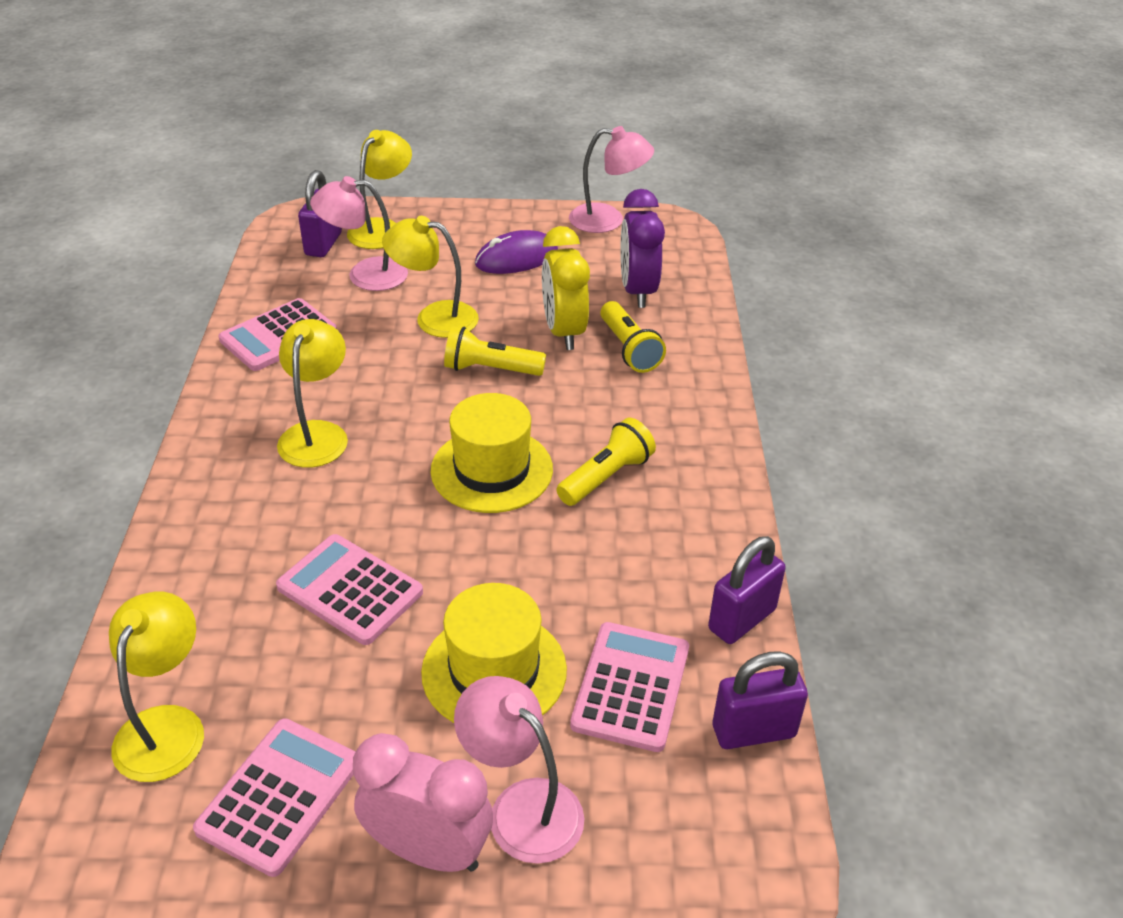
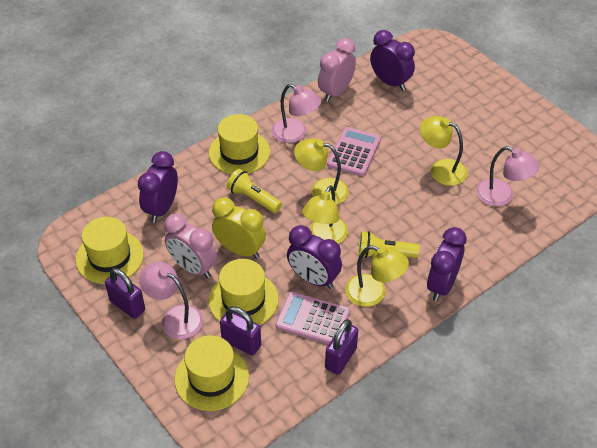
pink calculator: [193,718,356,877] [218,298,337,371] [276,534,423,645] [570,622,689,752] = 4 -> [276,292,350,344] [327,127,381,176] = 2
pink clock: [353,733,493,872] = 1 -> [164,213,217,279] [318,38,356,102] = 2
purple clock: [620,189,665,308] = 1 -> [138,151,178,223] [287,225,342,289] [370,30,415,91] [427,227,467,301] = 4
purple mouse: [475,230,558,274] = 1 -> none = 0
yellow flashlight: [444,326,546,376] [556,418,656,506] [600,301,666,373] = 3 -> [227,169,282,213] [358,231,420,258] = 2
yellow hat: [421,583,567,723] [431,393,553,513] = 2 -> [76,217,144,284] [175,335,249,411] [209,114,270,174] [209,259,279,325] = 4

